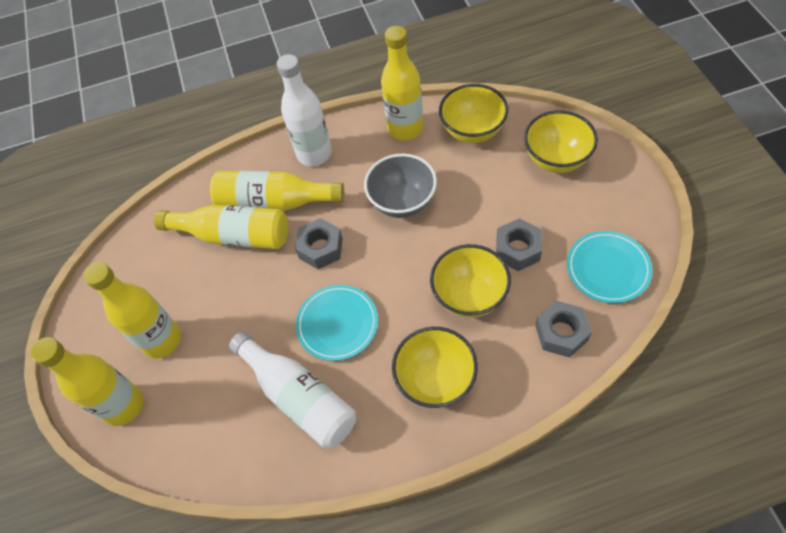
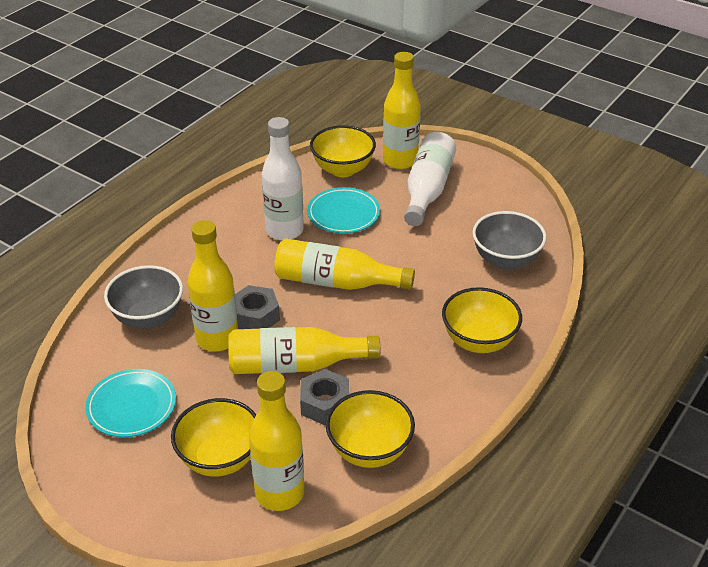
grey bowl: [364,153,437,218] = 1 -> [104,265,183,329] [472,211,546,270] = 2
grey nut: [295,218,343,269] [496,218,542,271] [535,301,592,358] = 3 -> [235,285,280,329] [300,369,349,425] = 2

